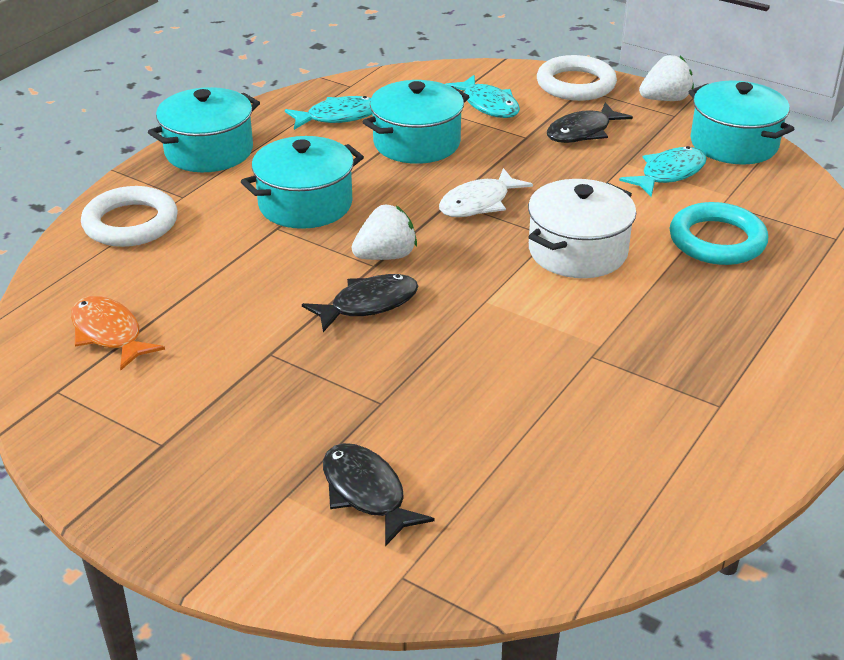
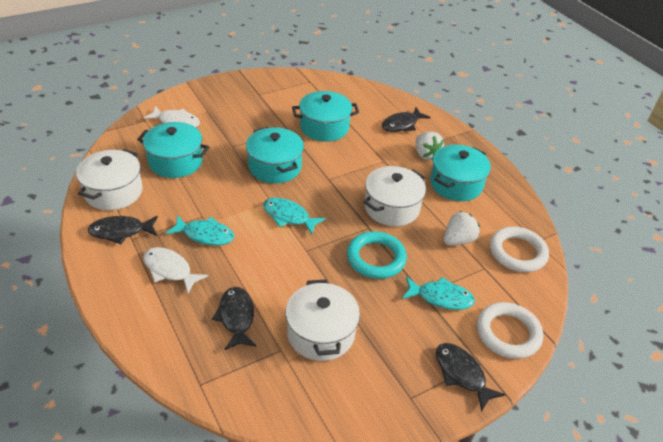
black fish: [302,274,418,332] [323,443,435,546] [547,102,633,143] = 3 -> [88,216,158,244] [212,287,257,350] [382,107,431,132] [436,343,506,412] = 4
orange fish: [71,296,165,370] = 1 -> none = 0
white fish: [439,168,533,217] = 1 -> [143,247,208,293] [144,106,200,127] = 2
white pot: [528,179,636,278] = 1 -> [76,149,143,210] [285,279,360,361] [363,166,426,226] = 3

